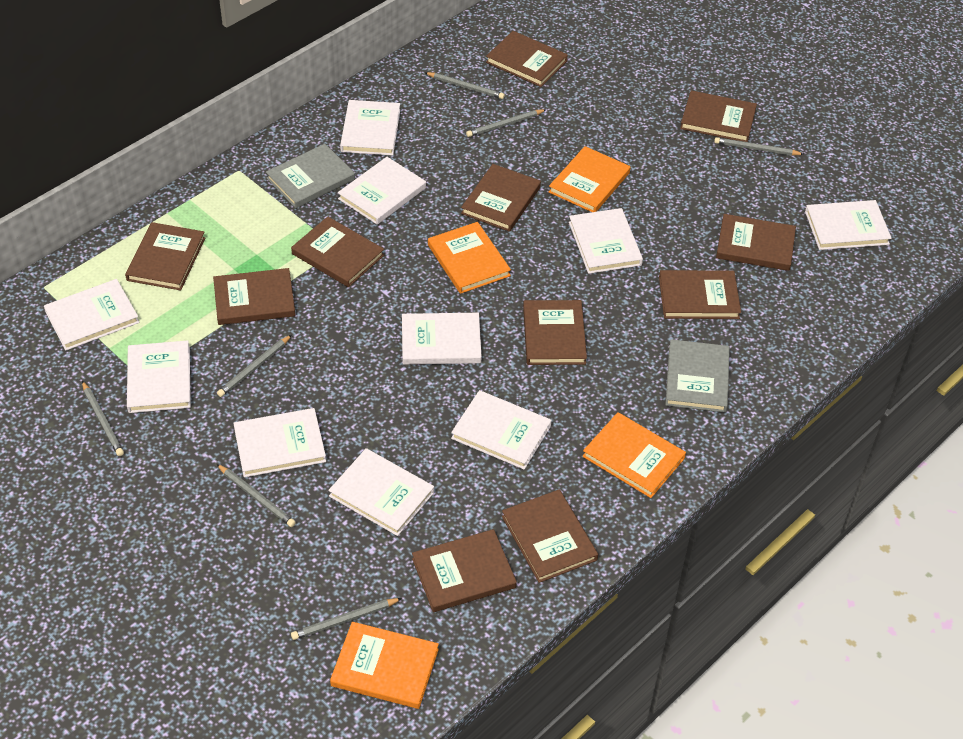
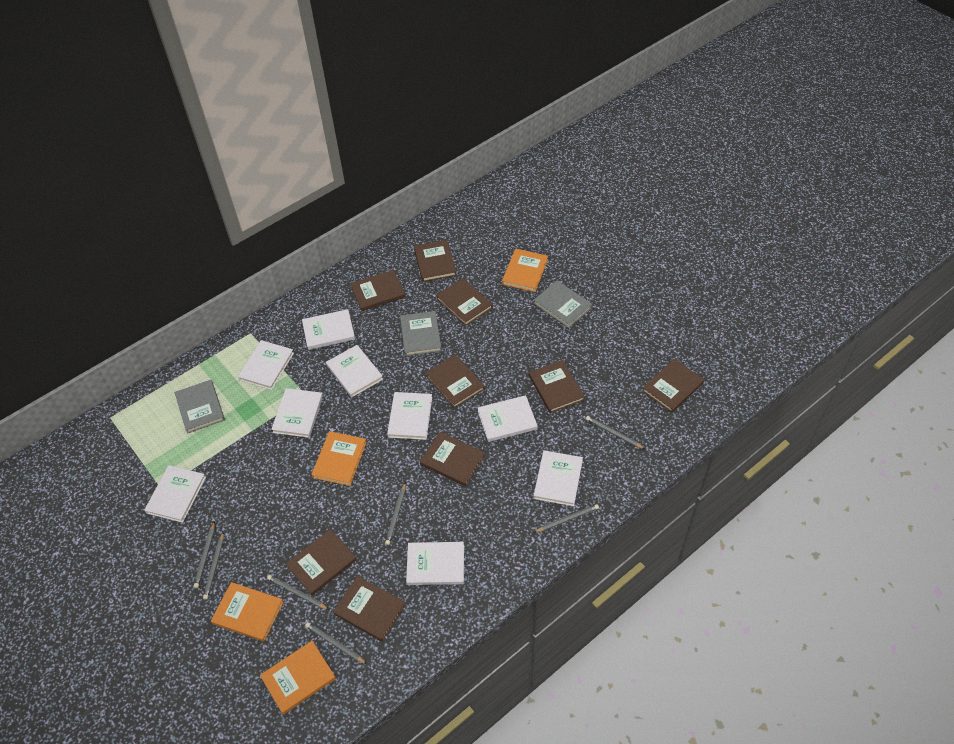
brown book: [125,222,205,291] [213,268,296,325] [291,216,384,287] [412,529,517,612] [461,164,541,232] [486,31,568,87] [502,490,598,583] [523,300,587,365] [659,270,741,319] [680,90,757,142] [716,214,796,271] = 11 -> [286,529,357,596] [333,576,406,642] [350,270,405,311] [414,240,456,282] [420,432,485,486] [425,354,485,408] [436,278,493,326] [529,360,585,413] [642,359,704,413] = 9
grey book: [266,144,355,208] [665,339,730,412] = 2 -> [175,380,225,434] [400,311,442,356] [533,281,592,328] = 3
white book: [44,279,139,351] [127,340,191,413] [233,408,326,477] [328,448,434,536] [338,157,426,225] [340,100,400,156] [402,313,482,365] [451,390,552,470] [569,208,643,274] [805,200,892,250] = 10 -> [144,465,206,523] [238,340,294,390] [271,388,323,438] [302,309,355,350] [326,345,383,398] [387,392,432,440] [406,542,464,585] [478,395,538,442] [533,450,583,506] = 9

